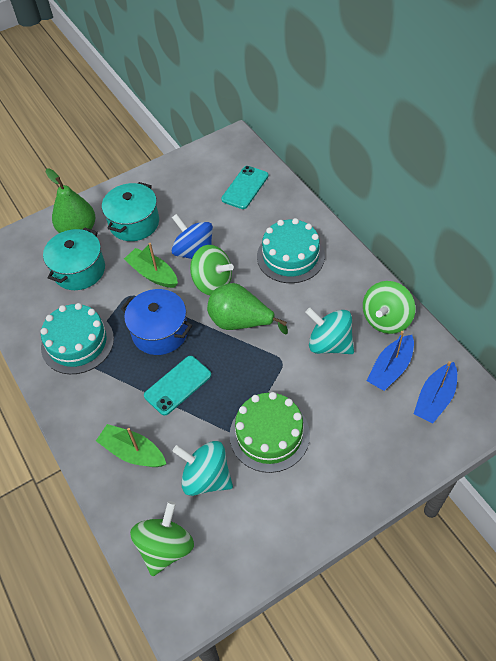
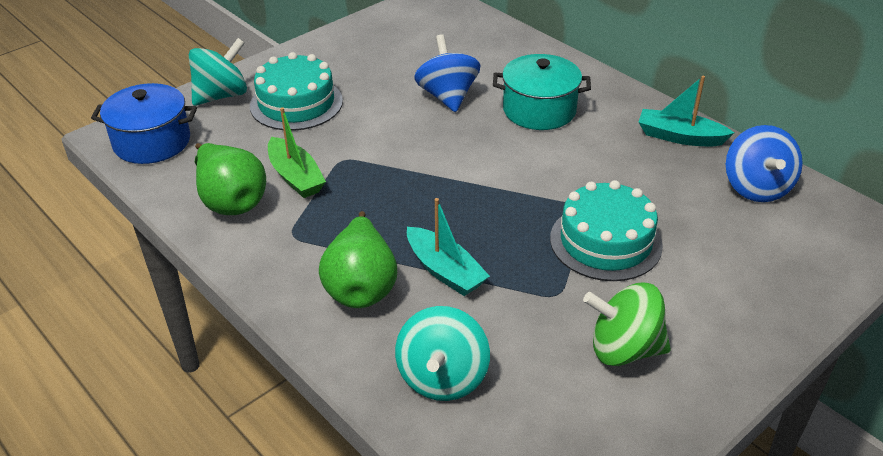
blue boat: [367,331,414,391] [414,361,457,424] = 2 -> none = 0
blue spinning top: [172,214,213,259] = 1 -> [414,34,481,112] [726,125,803,202] = 2
green boat: [96,424,166,467] [124,243,178,288] = 2 -> [268,107,326,198] = 1
green cake: [229,392,310,473] = 1 -> none = 0
green spinning top: [130,501,194,576] [190,245,234,295] [363,281,416,334] = 3 -> [583,282,671,366] = 1
turquoise boat: none = 0 -> [407,198,490,296] [638,76,734,146] = 2
turquoise phone: [144,356,211,416] [221,166,268,209] = 2 -> none = 0
turquoise pot: [43,228,105,290] [102,182,159,241] = 2 -> [493,54,591,130] = 1

